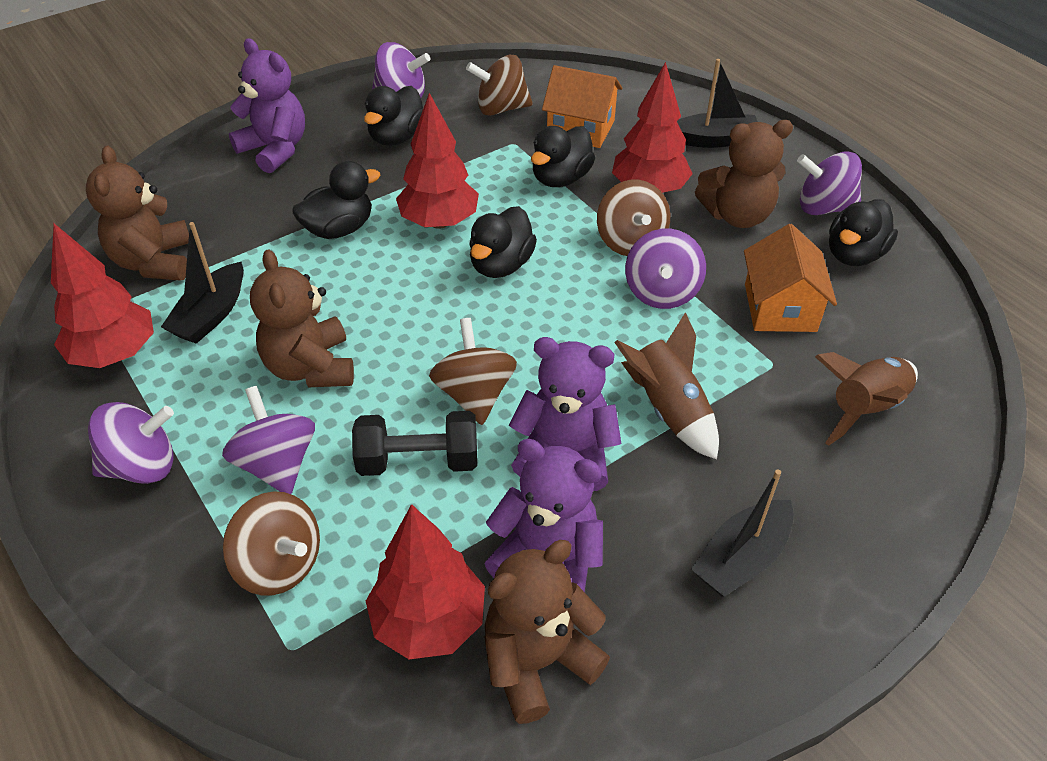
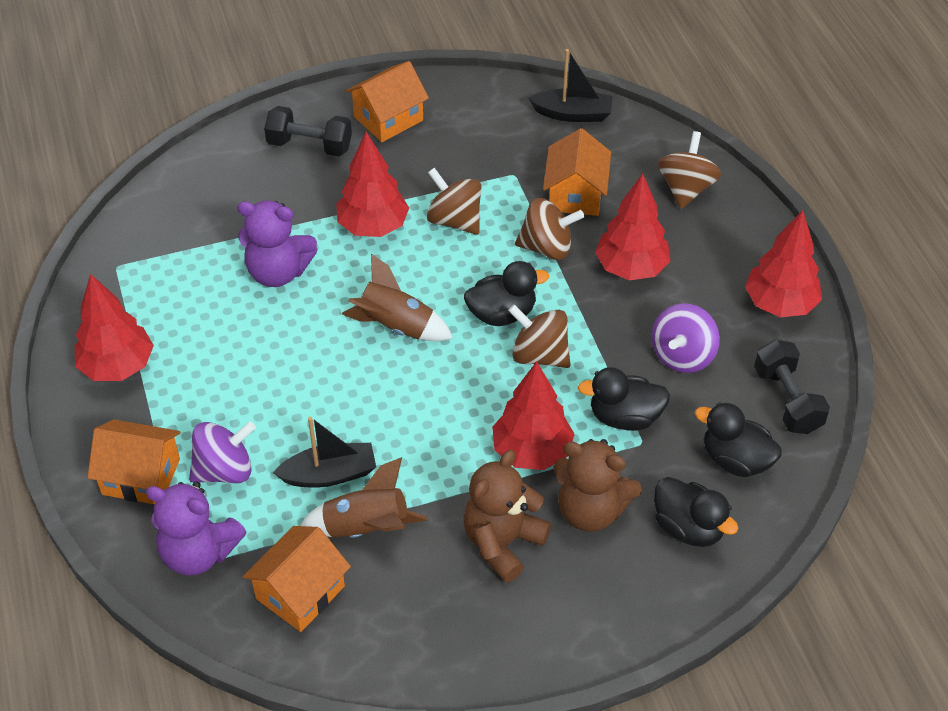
black boat: [161,222,244,344] [677,59,758,148] [691,470,794,597] = 3 -> [273,417,376,488] [528,49,613,122] = 2
black duck: [292,161,381,239] [364,86,423,146] [469,206,537,278] [531,126,595,187] [829,199,898,266] = 5 -> [464,261,549,326] [578,367,670,431] [654,477,738,547] [695,402,782,477] = 4
black dumbbell: [352,411,478,476] = 1 -> [264,106,352,156] [754,340,830,434] = 2
brown teddy bear: [86,146,189,281] [250,249,354,388] [485,540,610,724] [695,120,793,228] = 4 -> [463,450,551,583] [554,439,642,532] = 2
orange house: [542,65,622,148] [744,224,837,332] = 2 -> [87,419,180,504] [243,526,351,632] [346,61,429,142] [543,128,611,216] = 4
purple spinning top: [88,402,174,484] [222,386,315,494] [372,42,430,98] [625,229,706,309] [797,151,862,215] = 5 -> [189,421,256,483] [652,303,720,373] = 2
purple teddy bear: [229,38,305,173] [484,439,603,592] [509,337,622,491] = 3 -> [146,481,247,576] [237,201,318,287] = 2
red tree: [51,223,154,368] [366,504,485,659] [396,93,479,229] [612,62,693,193] = 4 -> [75,274,154,381] [336,132,409,237] [492,361,575,470] [595,174,670,281] [745,210,822,317] = 5

